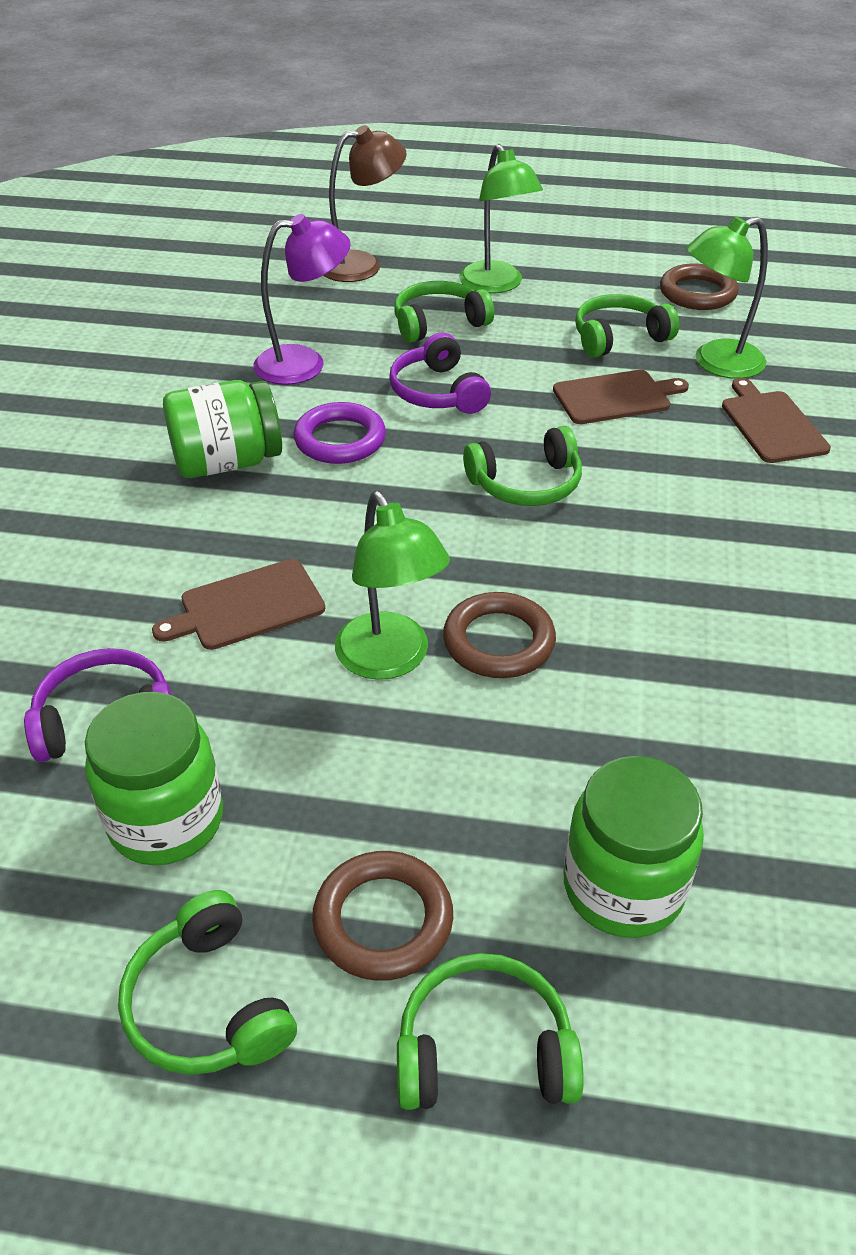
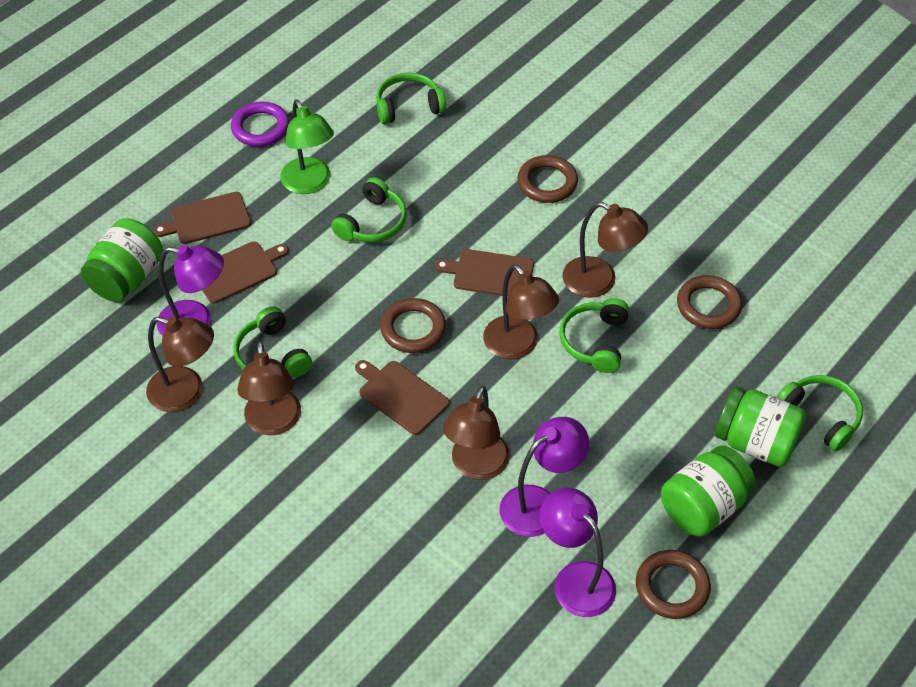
brown cutting board: [152,559,325,650] [553,370,689,424] [722,378,831,463] = 3 -> [153,192,251,244] [202,241,289,303] [355,360,449,435] [435,249,534,297] = 4
brown lamp: [323,125,407,282] = 1 -> [146,316,214,412] [237,341,301,435] [443,386,510,480] [483,264,559,359] [562,202,648,298] = 5
brown ring: [312,851,453,981] [443,592,556,678] [660,263,739,310] = 3 -> [380,298,446,353] [517,155,578,203] [636,550,711,619] [677,275,742,329] = 4
green lamp: [335,491,450,680] [459,144,543,293] [686,216,768,379] = 3 -> [280,99,334,194] = 1
purple headphones: [24,648,171,762] [389,332,491,414] = 2 -> none = 0
purple lamp: [253,214,351,385] = 1 -> [157,245,224,336] [500,417,589,537] [540,488,616,617] = 3

